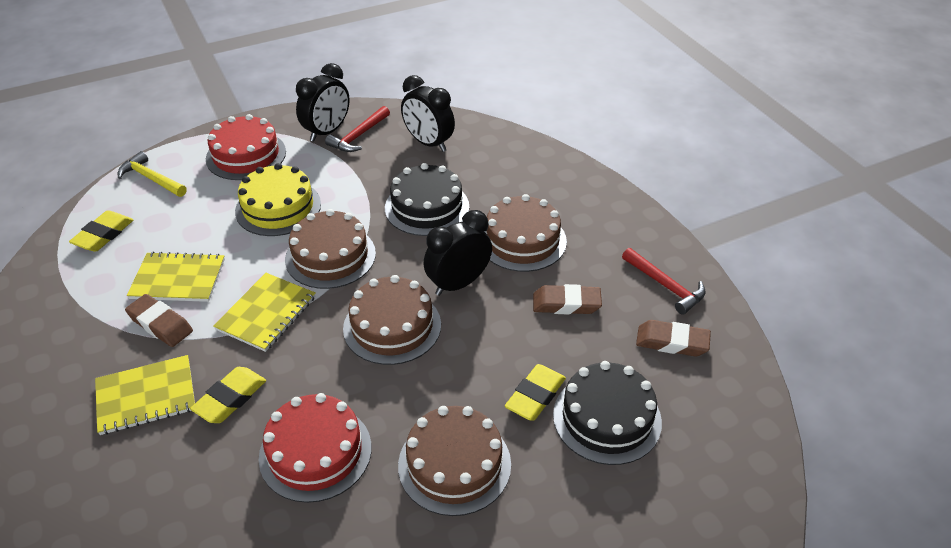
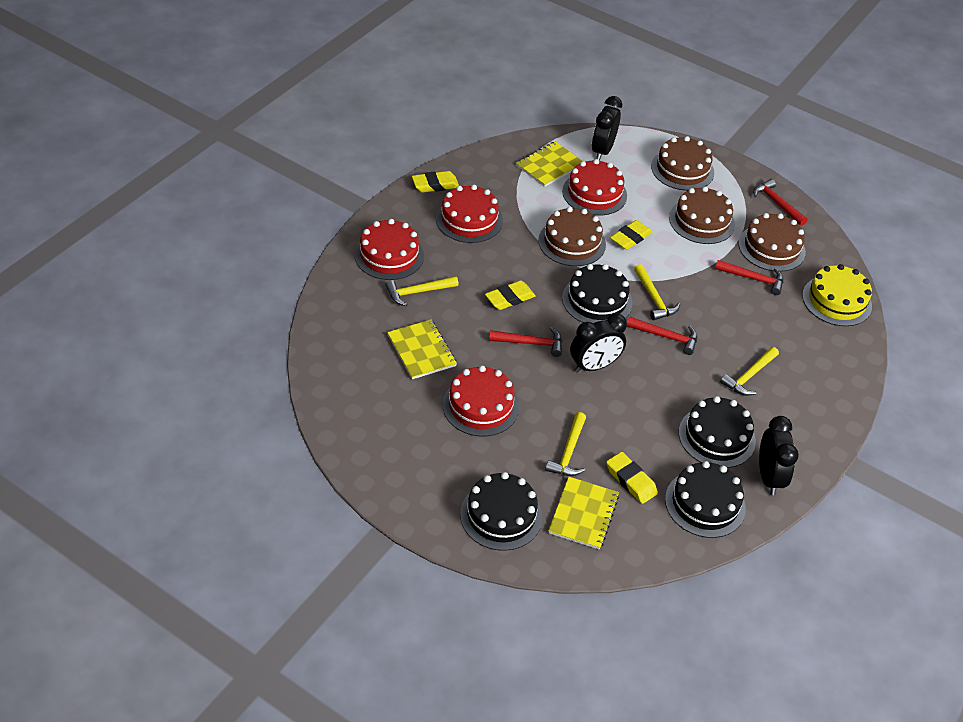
black cake: [385,163,469,236] [553,361,662,465] = 2 -> [460,472,542,551] [562,264,633,323] [665,461,746,538] [679,396,756,468] = 4
brown eraser: [125,294,193,347] [533,284,602,315] [636,320,711,357] = 3 -> none = 0
red cake: [206,114,286,180] [259,393,372,503] = 2 -> [355,219,424,280] [436,185,503,243] [443,366,519,437] [562,159,627,216] = 4
red hammer: [325,106,390,152] [622,248,705,315] = 2 -> [489,327,562,357] [627,316,698,355] [715,260,784,295] [753,179,807,226] = 4
yellow eraser: [69,210,133,252] [190,367,266,423] [505,364,566,421] = 3 -> [412,171,459,192] [485,280,536,310] [606,452,658,504] [610,220,653,250] = 4
yellow hammer: [118,151,187,197] = 1 -> [385,276,459,306] [545,412,586,476] [634,264,680,320] [720,347,779,396] = 4

